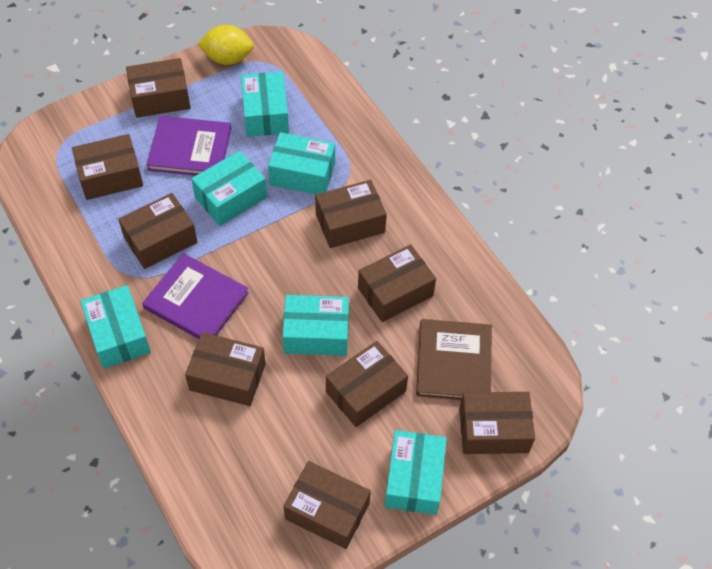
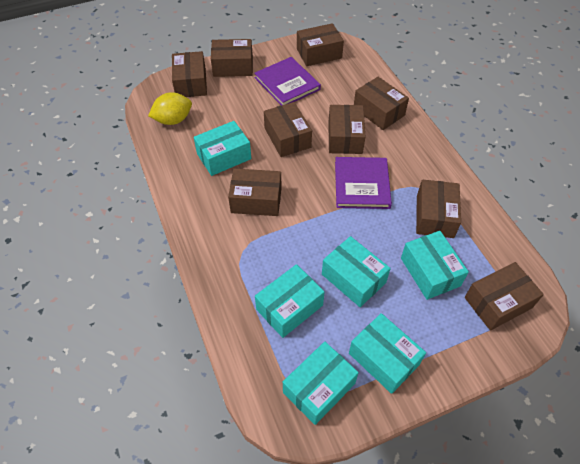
brown book: [416,319,492,400] = 1 -> none = 0

